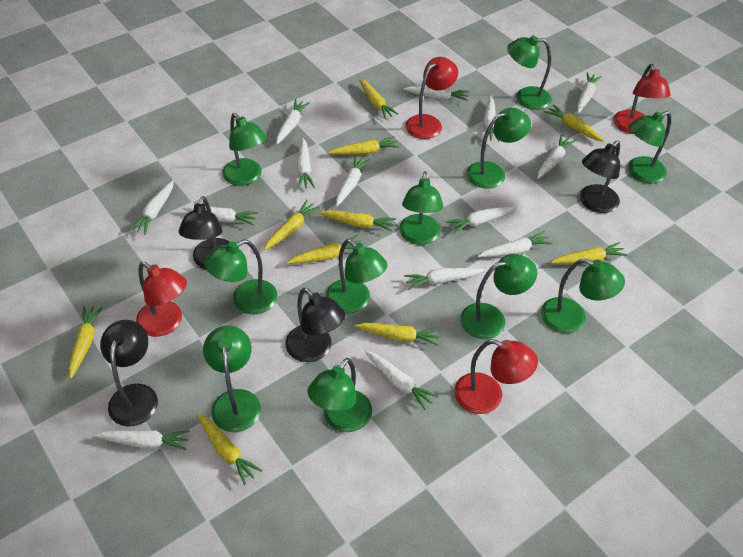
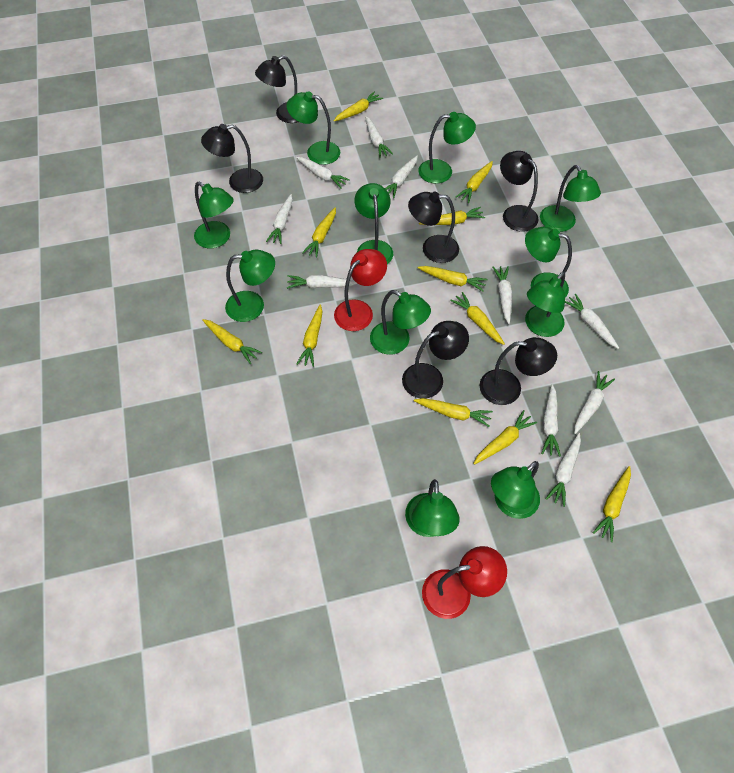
black lamp: [100,320,158,427] [179,196,229,269] [285,287,345,362] [580,140,620,213] = 4 -> [201,124,263,193] [255,55,298,123] [402,321,469,398] [408,191,459,263] [480,337,557,405] [500,151,539,232] = 6
red lamp: [136,262,187,337] [405,57,458,139] [454,339,538,414] [613,64,671,134] = 4 -> [334,249,387,331] [422,546,507,619] = 2
white carrot: [94,430,190,450] [129,180,174,235] [182,205,258,225] [276,99,310,144] [297,138,315,189] [336,155,371,206] [365,351,439,410] [403,86,470,101] [404,268,484,290] [446,206,517,234] [478,231,553,257] [483,96,499,142] [537,135,576,179] [577,72,602,113] = 14 -> [266,194,293,244] [287,275,358,289] [296,157,350,189] [365,116,393,158] [385,156,418,198] [492,266,512,324] [541,385,561,457] [546,433,581,507] [565,294,619,349] [574,371,615,434] = 10
yellow carrot: [68,306,103,379] [197,413,262,485] [264,200,320,250] [286,235,361,264] [319,210,396,232] [328,136,399,155] [355,323,441,346] [359,79,399,120] [544,105,605,142] [550,242,628,264] = 10 -> [203,319,262,364] [297,305,323,367] [302,207,336,258] [334,92,383,121] [414,398,493,427] [418,266,488,292] [419,207,485,225] [450,292,505,345] [456,161,493,203] [473,410,537,465] [593,466,631,542] = 11

